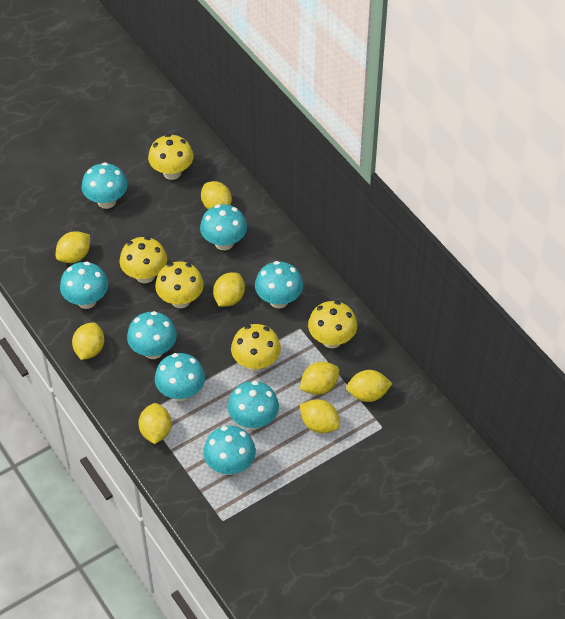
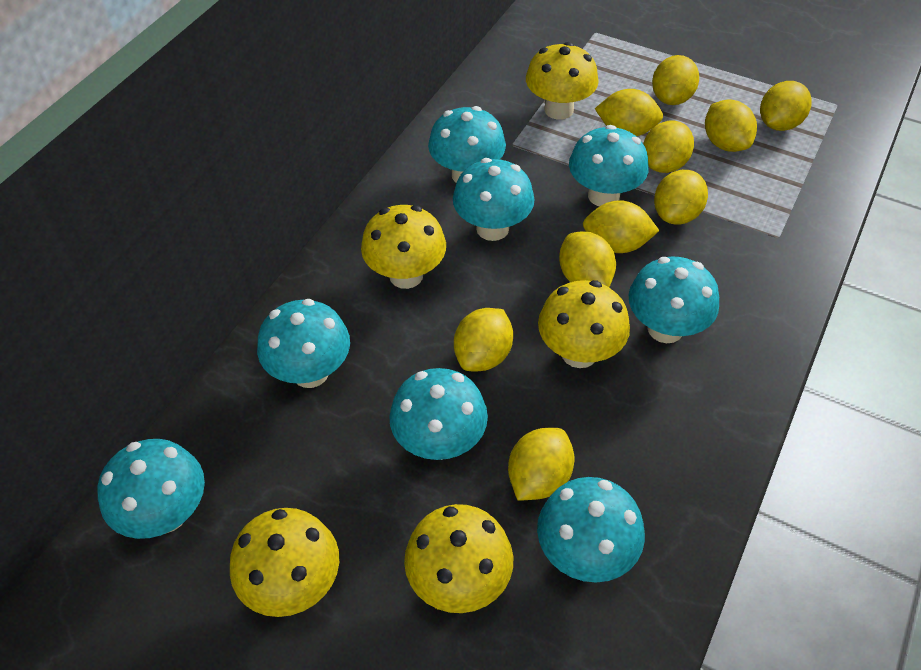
yellow lemon: [56,231,90,263] [72,322,104,360] [138,403,171,444] [201,181,232,210] [213,272,245,307] [300,362,339,395] [300,399,340,433] [346,370,393,402] = 8 -> [454,308,513,371] [508,428,575,500] [559,231,616,287] [583,200,659,253] [595,89,663,136] [643,121,694,173] [652,55,699,105] [654,170,708,225] [705,100,757,152] [760,81,812,131] = 10

